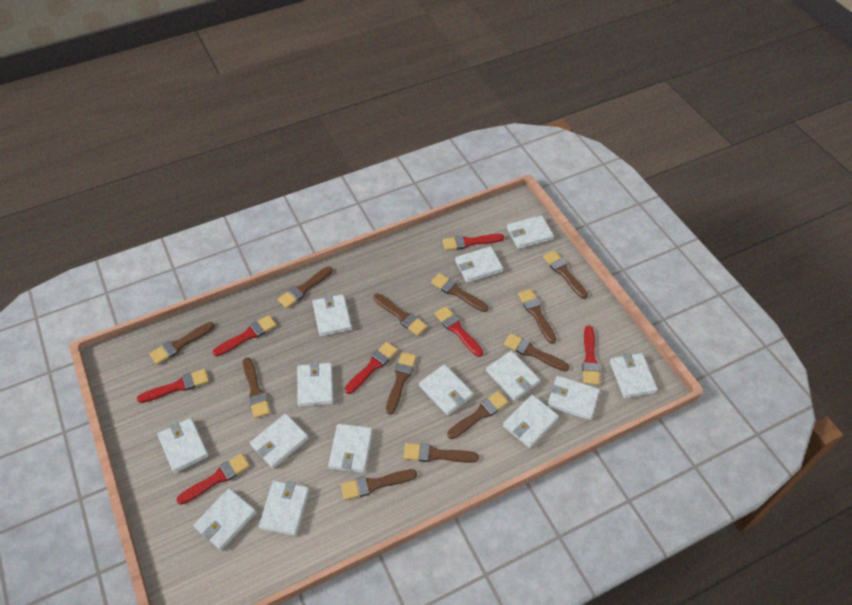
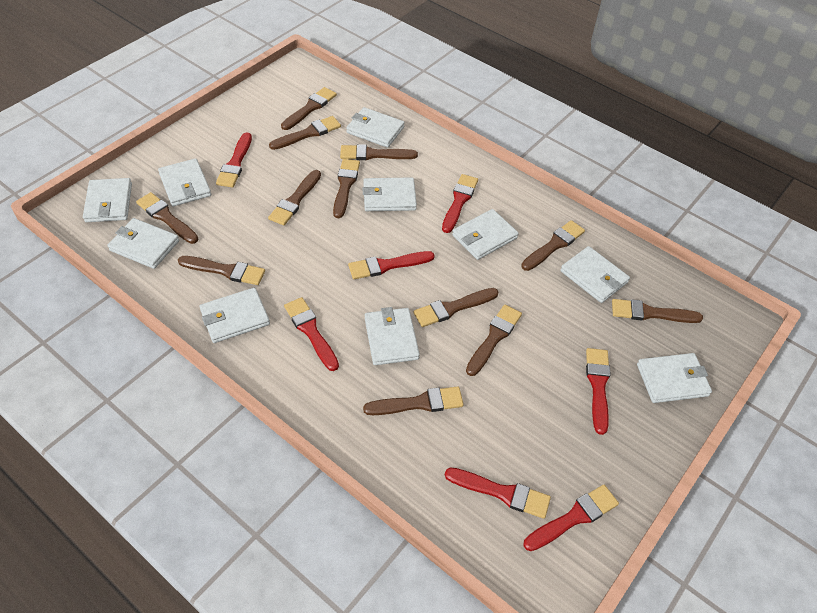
white wallet: [157,418,209,473] [193,488,257,550] [250,413,309,469] [259,481,310,536] [297,362,334,407] [312,294,352,337] [328,424,373,473] [419,364,474,416] [455,246,503,283] [486,351,540,401] [503,395,559,448] [507,215,554,249] [547,376,600,420] [610,353,658,398] = 14 -> [83,178,132,222] [108,218,179,269] [158,158,211,206] [199,288,270,343] [346,107,405,148] [363,177,417,211] [365,307,420,365] [452,209,519,260] [560,246,630,303] [637,353,712,403] = 10

